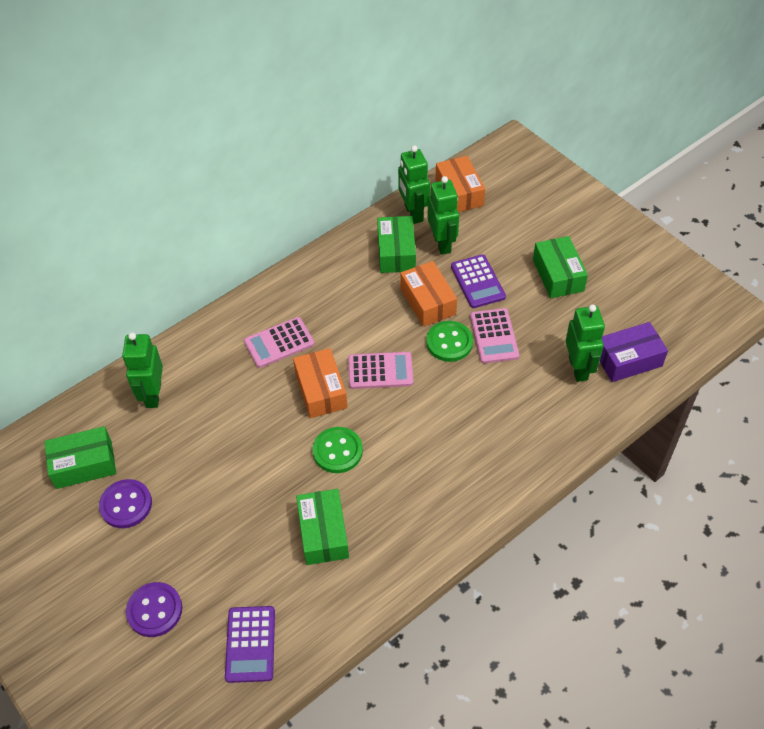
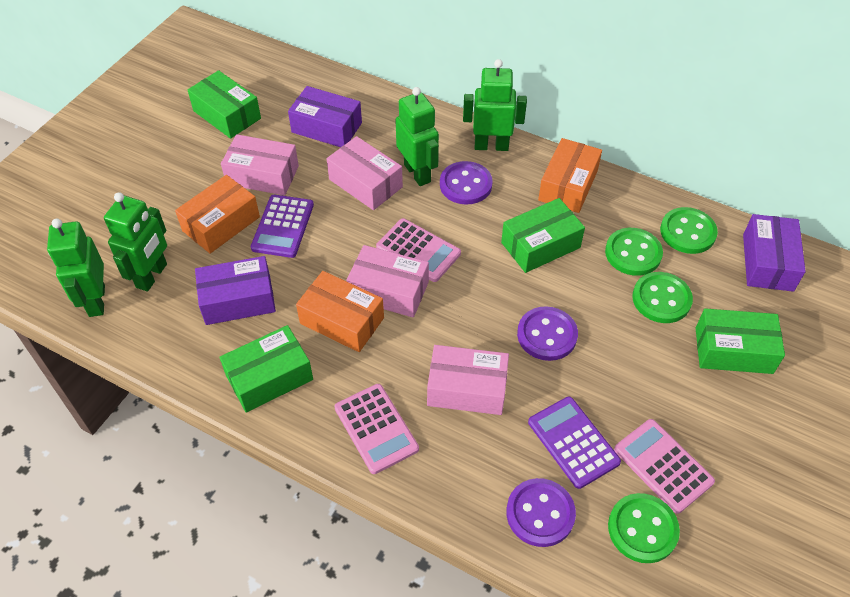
green button: [312,427,363,473] [426,321,473,362] = 2 -> [605,228,663,276] [608,493,680,563] [632,272,693,323] [660,207,718,254] = 4
pink box: none = 0 -> [221,134,299,196] [327,136,403,210] [347,245,429,317] [427,345,509,415] = 4
purple box: [600,322,668,382] = 1 -> [195,256,276,325] [288,86,362,147] [743,214,806,292] = 3
purple button: [99,479,152,528] [126,582,182,637] = 2 -> [440,161,493,205] [506,478,576,547] [517,306,578,361] = 3

